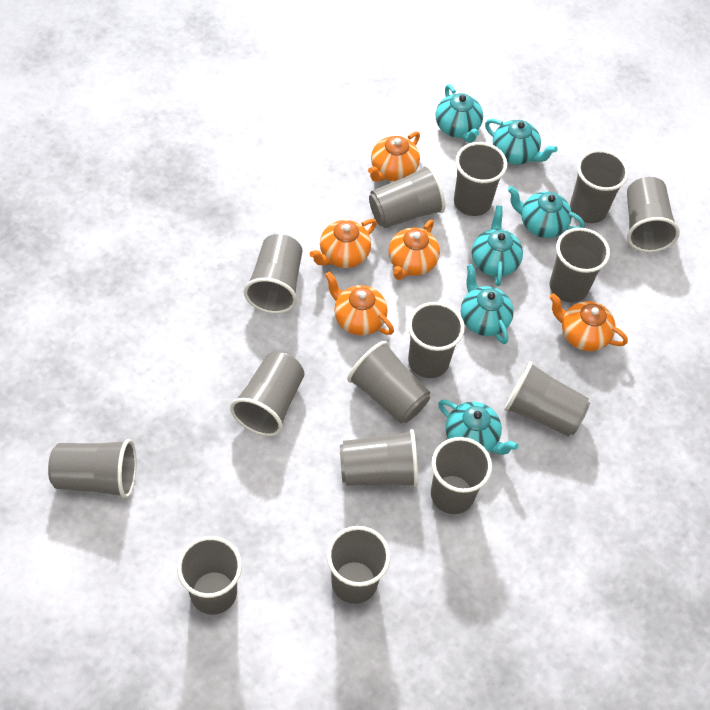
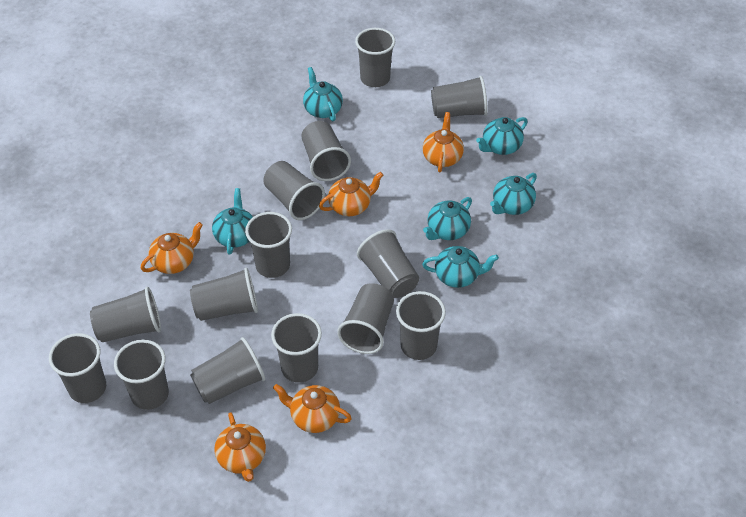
grey cup: [48,439,136,499] [177,536,242,615] [230,352,304,436] [244,234,302,314] [327,526,390,604] [340,429,418,487] [347,341,430,423] [369,165,446,228] [408,302,465,378] [431,437,492,514] [454,142,507,216] [504,361,590,437] [550,228,610,303] [570,149,629,223] [627,177,680,253] = 15 -> [49,333,106,403] [90,287,161,342] [114,340,169,410] [190,267,258,321] [190,337,265,404] [245,212,292,278] [263,161,325,220] [271,313,322,383] [301,121,351,181] [337,283,394,354] [355,28,395,87] [357,229,419,298] [396,291,446,360] [431,76,488,118] = 14

